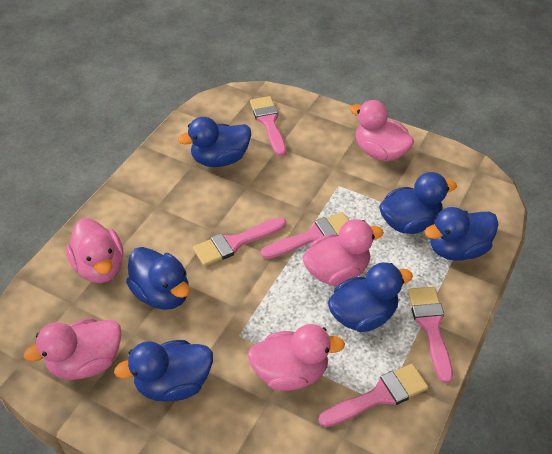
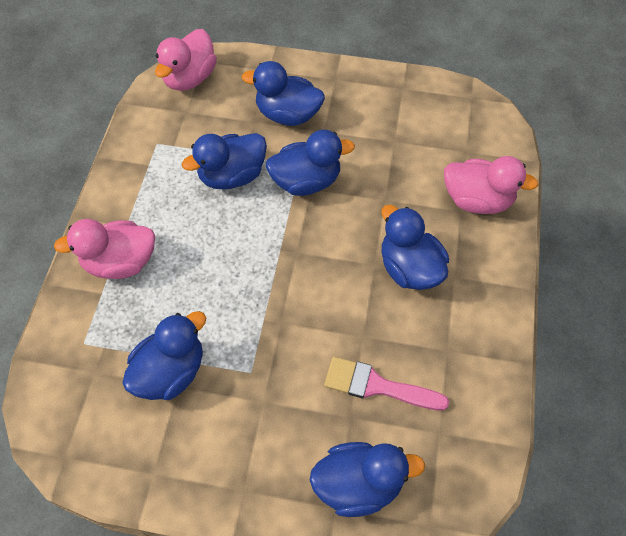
pink brush: [193,217,286,266] [250,96,286,156] [261,212,349,259] [318,364,429,427] [408,287,453,383] = 5 -> [324,357,449,411] = 1
pink duck: [23,318,121,380] [66,218,124,283] [247,324,345,391] [302,219,384,285] [350,100,414,162] = 5 -> [54,219,155,279] [155,29,217,91] [444,156,539,214] = 3

